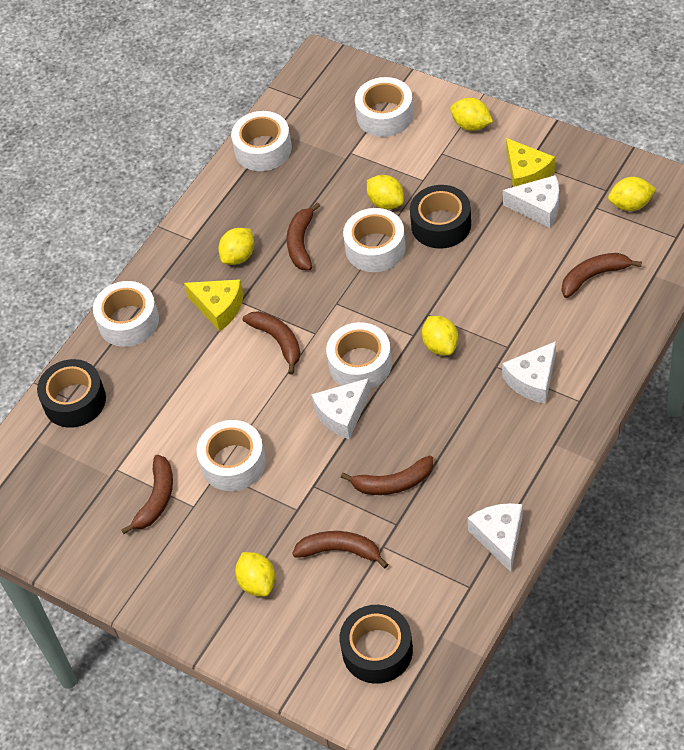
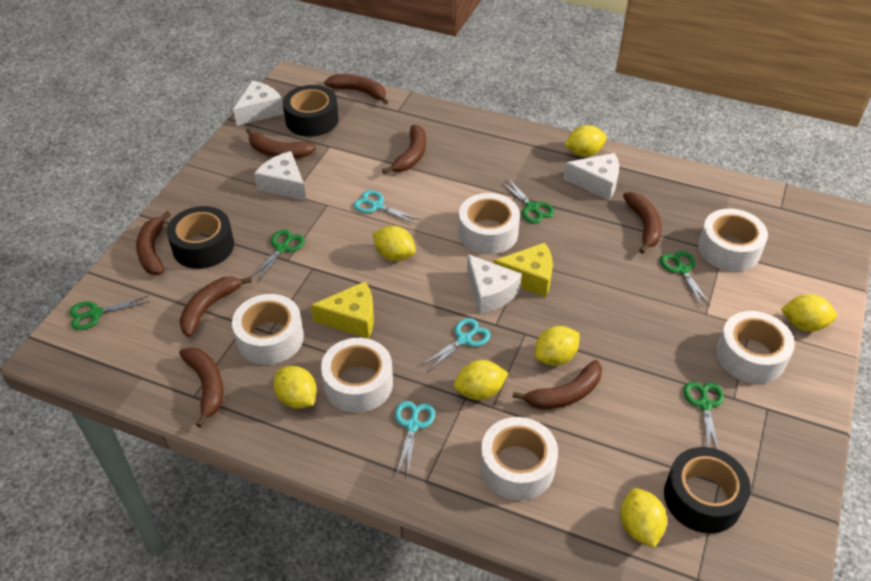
brown banana: [121,455,173,534] [243,311,301,374] [287,202,320,270] [292,531,389,568] [341,456,433,495] [562,253,642,298] = 6 -> [136,211,171,275] [179,277,252,337] [179,347,224,428] [246,128,316,158] [324,74,388,105] [382,125,426,174] [513,360,602,409] [623,192,662,254] = 8
green scissors: none = 0 -> [70,296,150,330] [251,230,305,282] [501,179,554,223] [660,251,710,306] [684,382,724,449] = 5
turquoise scissors: none = 0 -> [354,190,420,224] [395,401,435,474] [422,318,490,372] = 3
yellow lemon: [218,228,254,265] [235,552,275,597] [367,175,404,210] [422,316,458,355] [450,98,493,131] [608,177,656,211] = 6 -> [274,366,317,409] [373,226,416,261] [454,360,509,400] [535,326,580,366] [564,125,607,157] [620,488,667,548] [781,294,837,332] = 7

